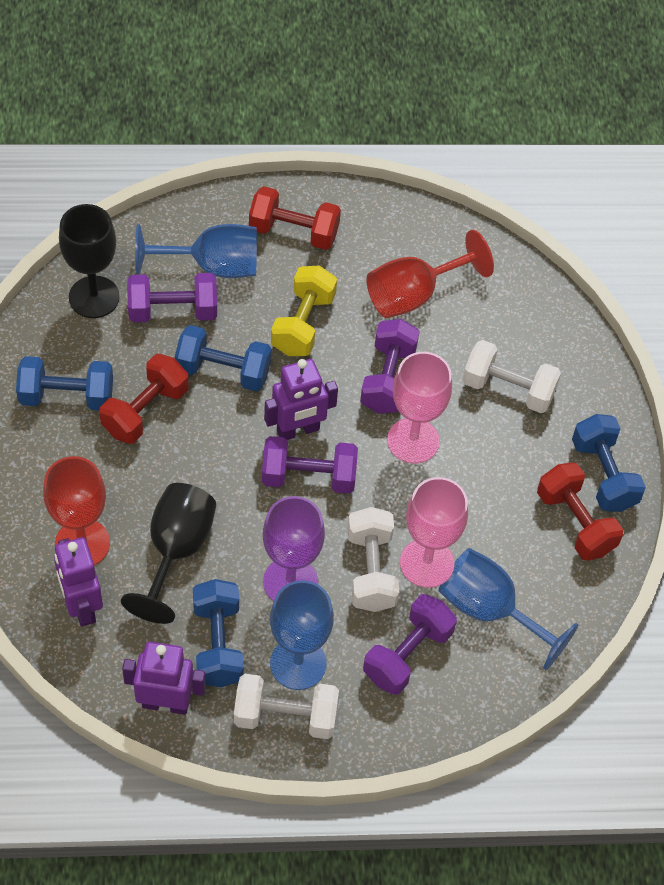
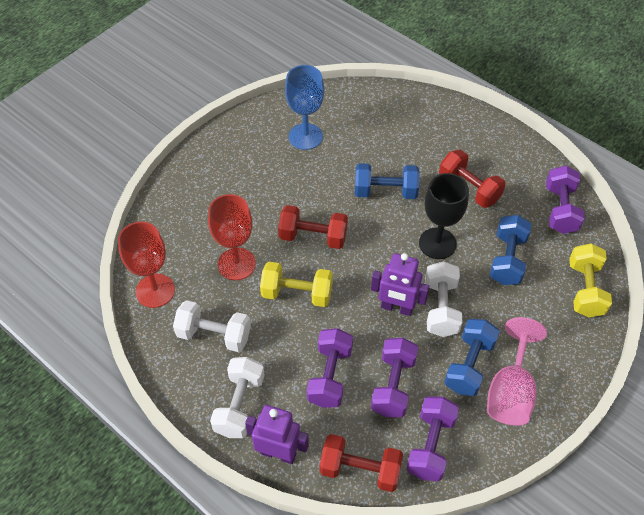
black goblet: [59,204,120,318] [121,483,216,624] = 2 -> [419,173,469,259] = 1
blue dumbbell: [16,356,113,410] [175,325,272,391] [193,579,244,687] [572,414,646,512] = 4 -> [355,163,420,199] [444,319,500,396] [490,215,532,285] = 3
blue goblet: [135,224,257,278] [270,580,334,690] [439,548,578,670] = 3 -> [285,65,324,150] = 1
pink goblet: [387,352,452,464] [400,477,468,588] = 2 -> [487,317,547,426] = 1
purple goblet: [263,496,325,601] = 1 -> none = 0
purple robot: [54,537,103,627] [122,642,206,715] [264,359,338,440] = 3 -> [245,405,309,464] [371,253,429,316] = 2
yellow dumbbell: [271,265,337,356] = 1 -> [260,262,333,307] [569,243,612,317] = 2

